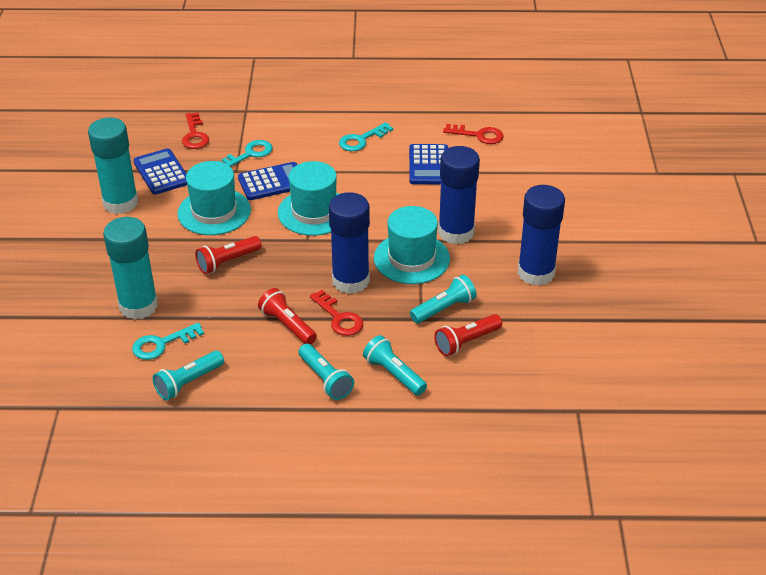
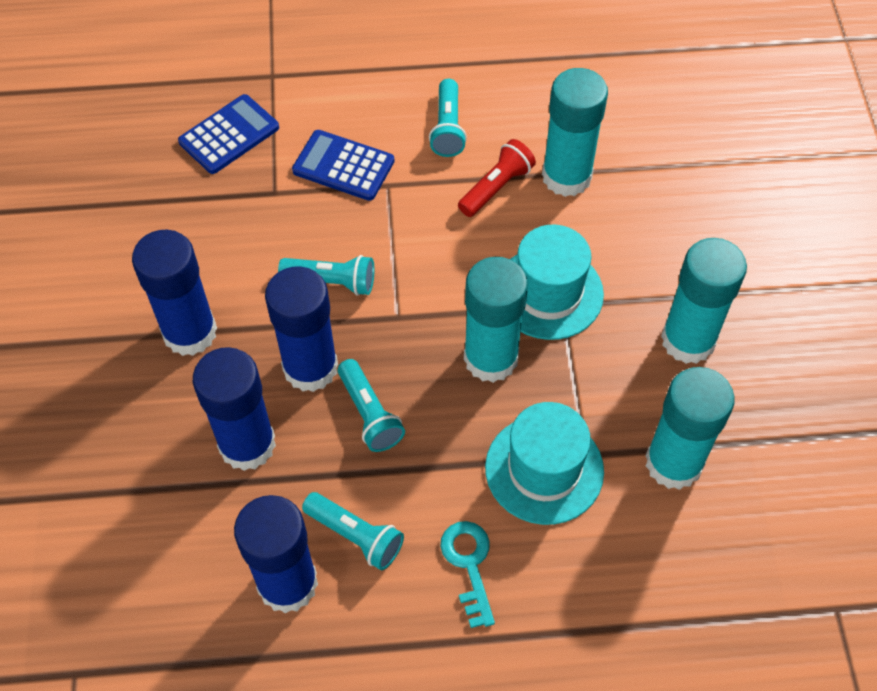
blue calculator: [133,148,187,195] [238,162,298,200] [409,144,448,184] = 3 -> [178,94,279,174] [292,130,394,201] = 2
blue glue stick: [329,192,370,294] [438,146,480,244] [518,185,565,286] = 3 -> [132,230,217,356] [193,347,276,471] [234,495,318,614] [265,267,338,392] = 4
red flashlight: [195,236,262,274] [258,288,317,344] [434,314,502,356] = 3 -> [458,139,536,217] = 1
red key: [182,112,209,149] [310,290,363,336] [443,124,504,144] = 3 -> none = 0
turquoise glue stick: [88,118,139,214] [103,217,158,320] = 2 -> [464,257,528,383] [542,68,608,197] [646,367,735,490] [661,238,747,364] = 4
turquoise hat: [177,161,251,235] [278,161,339,236] [374,206,450,284] = 3 -> [485,402,604,525] [510,225,604,340] = 2
turquoise key: [132,323,204,360] [219,140,273,167] [339,122,393,151] = 3 -> [440,521,495,628] = 1

